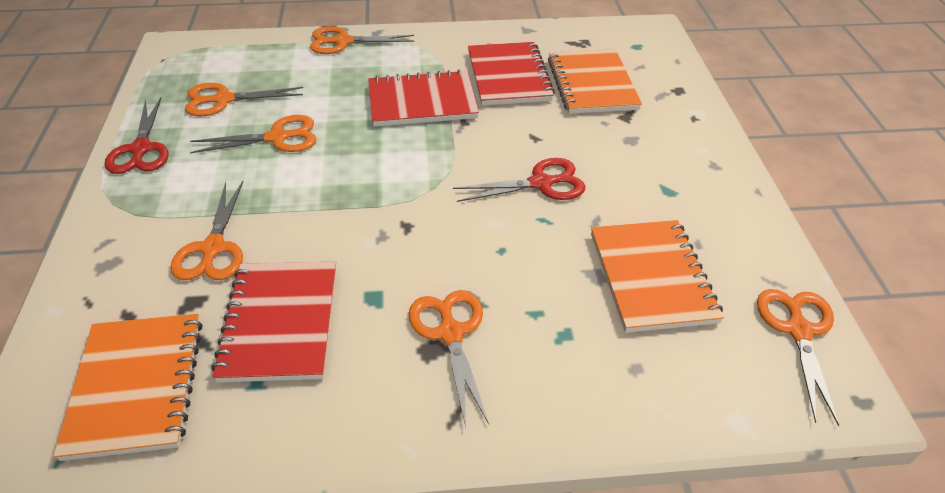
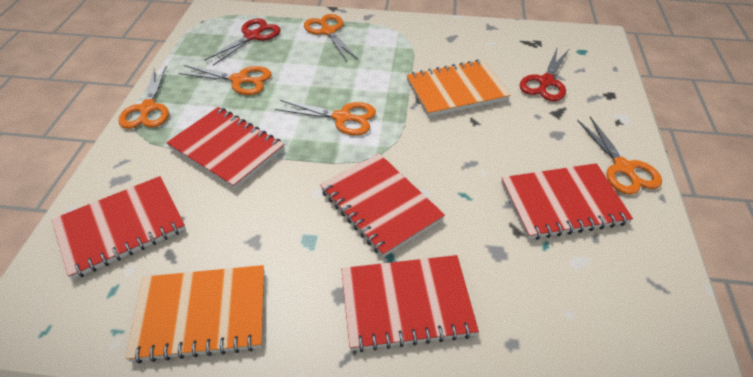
orange notebook: [53,314,202,461] [548,49,642,114] [591,220,724,333] = 3 -> [125,265,264,363] [406,60,511,117] = 2
orange scissors: [170,181,243,280] [185,83,303,116] [190,115,317,153] [310,26,414,54] [409,290,489,427] [757,289,840,426] = 6 -> [118,66,169,129] [178,65,271,95] [275,100,376,136] [304,14,358,61] [577,117,662,195] = 5
red notebook: [211,262,336,383] [368,70,479,127] [468,42,555,106] = 3 -> [52,176,186,280] [166,107,284,189] [320,154,445,257] [341,255,479,352] [501,163,633,240] = 5

